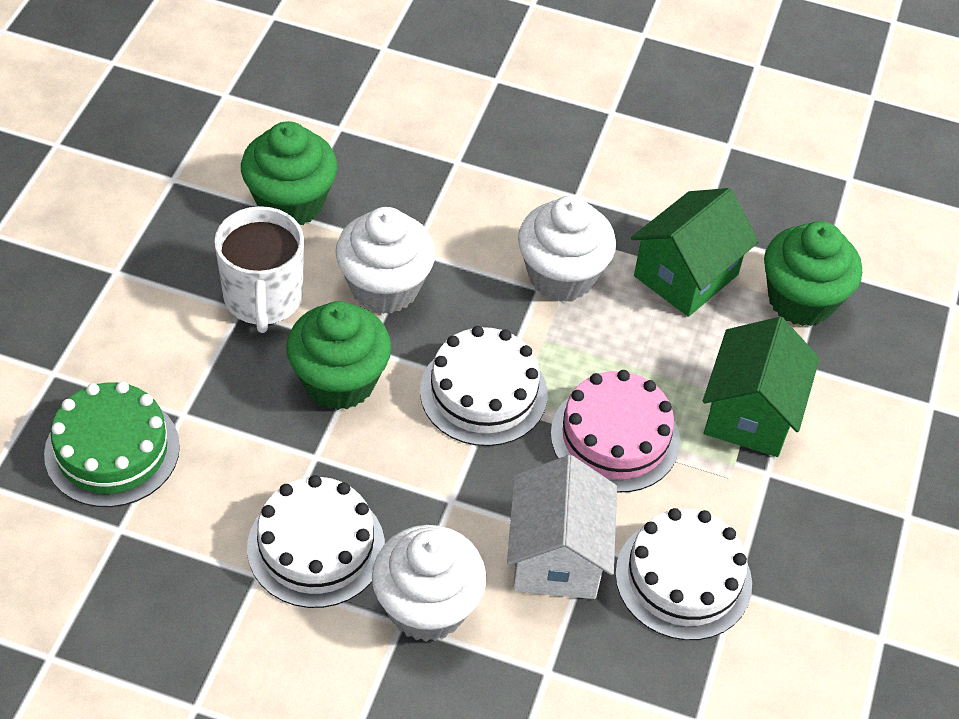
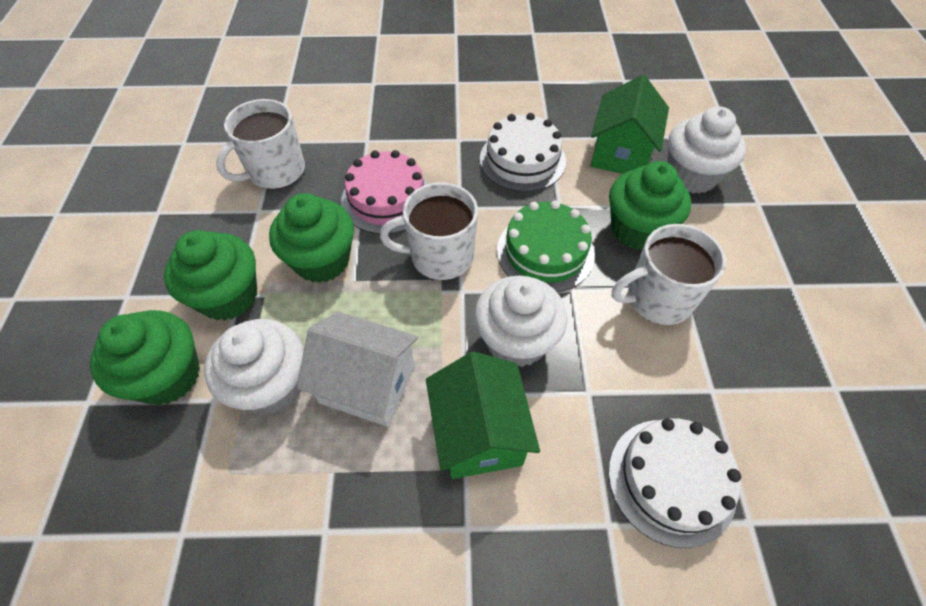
green cupcake: [241,121,337,225] [286,301,391,410] [764,221,862,326] = 3 -> [90,310,200,405] [164,230,257,321] [269,193,354,283] [609,161,691,250] = 4
white cake: [247,475,385,608] [420,326,547,446] [615,508,752,640] = 3 -> [480,113,566,192] [609,418,741,548] = 2
white mug: [214,206,304,333] = 1 -> [216,99,305,189] [380,182,478,280] [612,224,726,325] = 3

